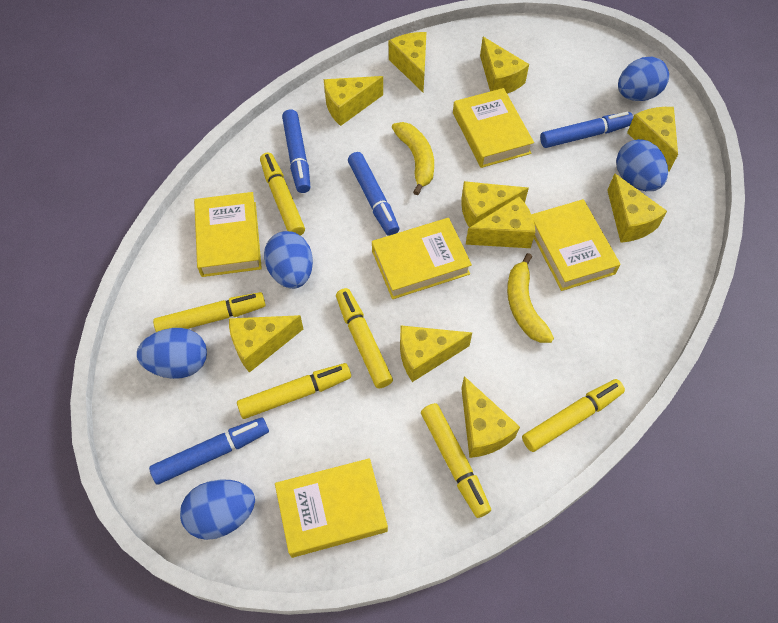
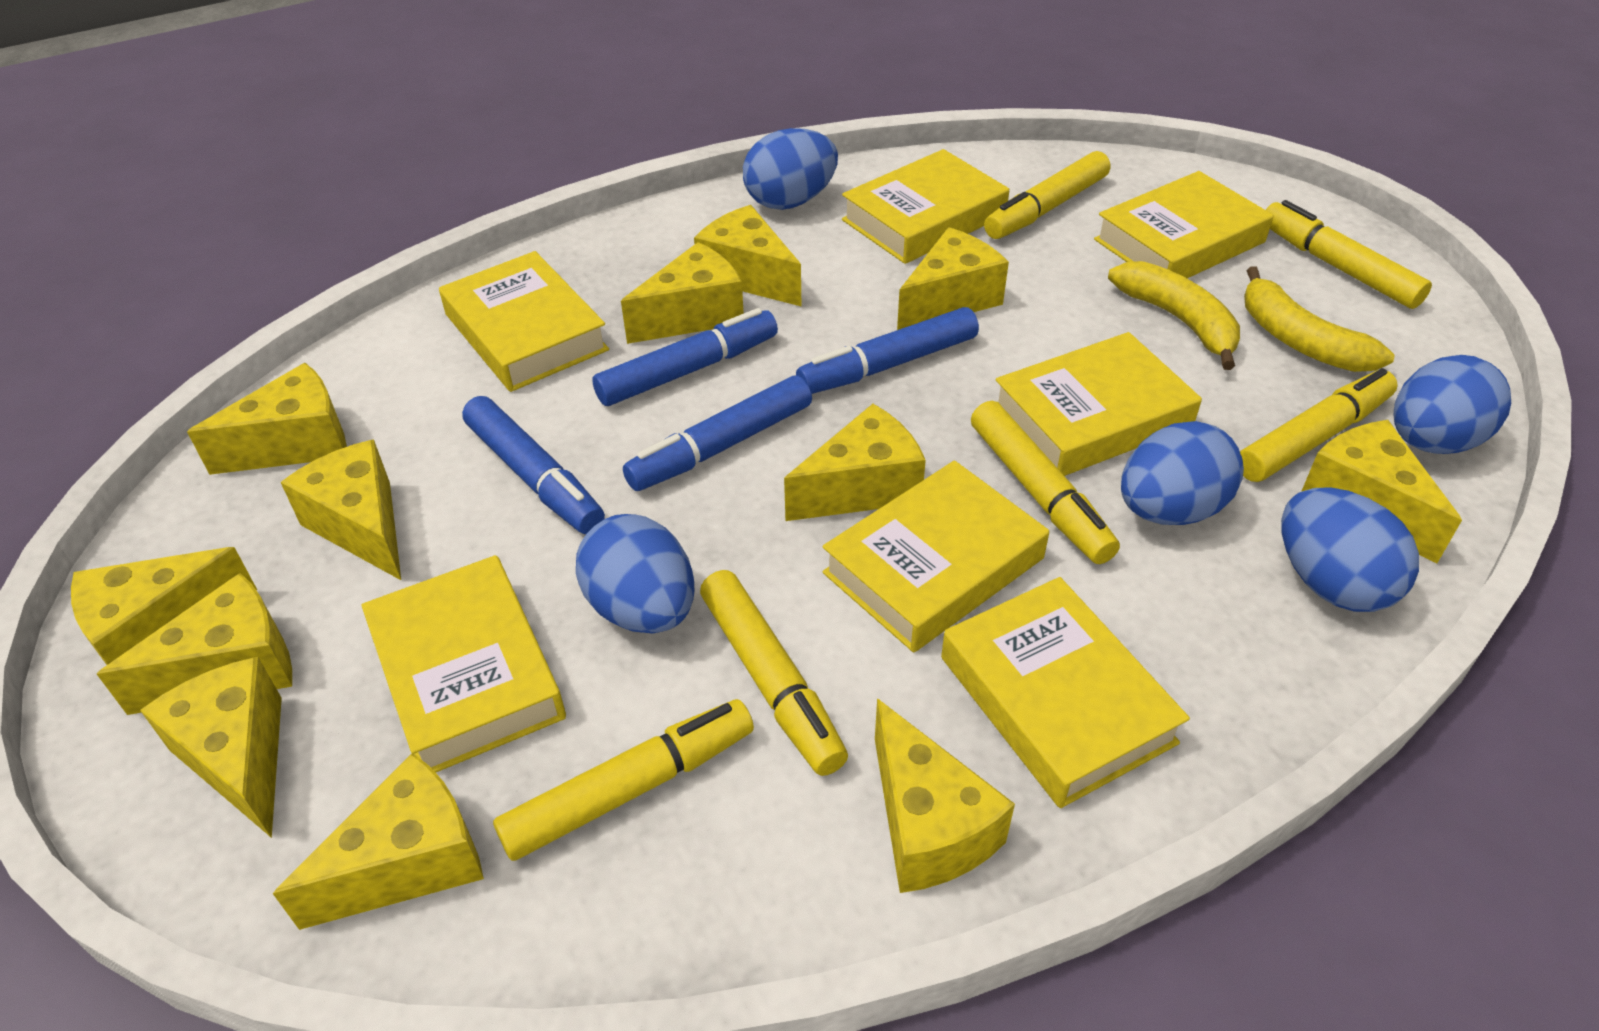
yellow book: [194,192,262,277] [275,458,388,558] [372,218,472,299] [453,88,534,168] [531,199,620,291] = 5 -> [361,555,566,773] [439,251,609,392] [823,460,1049,652] [842,149,1009,264] [941,577,1190,808] [996,332,1202,476] [1094,171,1274,278] = 7
yellow cheese: [229,315,303,373] [324,76,383,126] [389,32,427,92] [400,326,472,382] [461,181,529,228] [461,376,520,458] [466,196,535,248] [480,37,529,94] [607,173,667,243] [627,107,678,172] = 10 -> [71,547,257,665] [97,573,292,715] [140,657,282,838] [187,363,347,475] [273,753,484,930] [281,440,401,580] [621,242,744,344] [694,205,801,306] [784,404,926,521] [875,698,1015,893] [897,227,1009,330] [1301,420,1462,563] = 12

